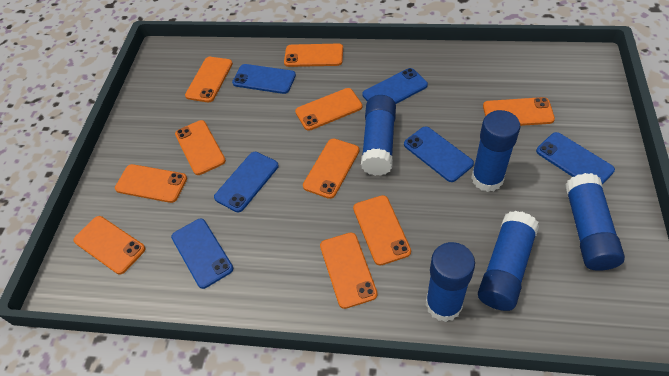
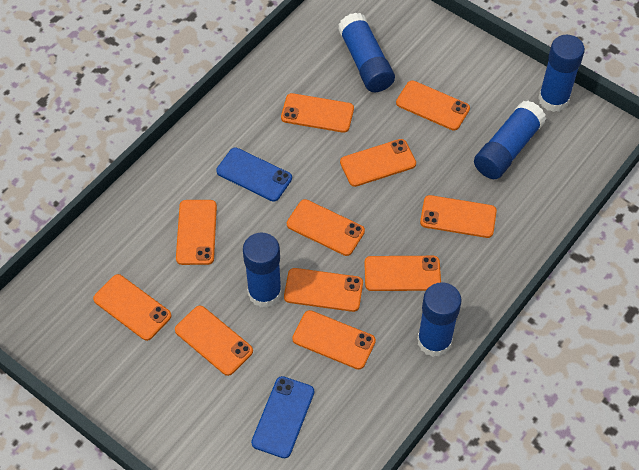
blue phone: [171,218,233,289] [214,152,279,212] [232,64,296,94] [362,68,428,104] [404,126,474,182] [536,132,615,184] = 6 -> [216,148,292,202] [251,376,314,458] = 2
orange phone: [74,216,145,275] [115,164,187,203] [175,120,226,175] [185,57,233,102] [284,43,343,67] [295,88,362,131] [303,138,359,199] [320,233,378,309] [353,195,411,266] [483,97,555,126] = 10 -> [93,274,172,341] [175,306,253,376] [176,200,217,265] [281,93,354,133] [284,268,363,312] [287,199,365,256] [292,310,376,370] [340,139,416,187] [365,256,441,291] [396,80,470,131] [420,195,497,238] = 11

